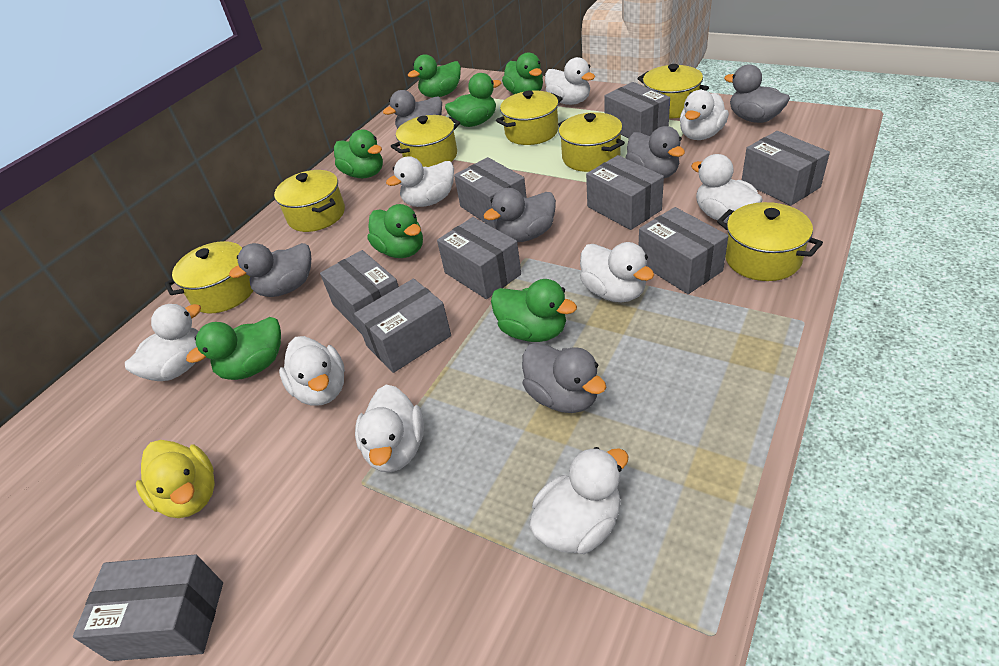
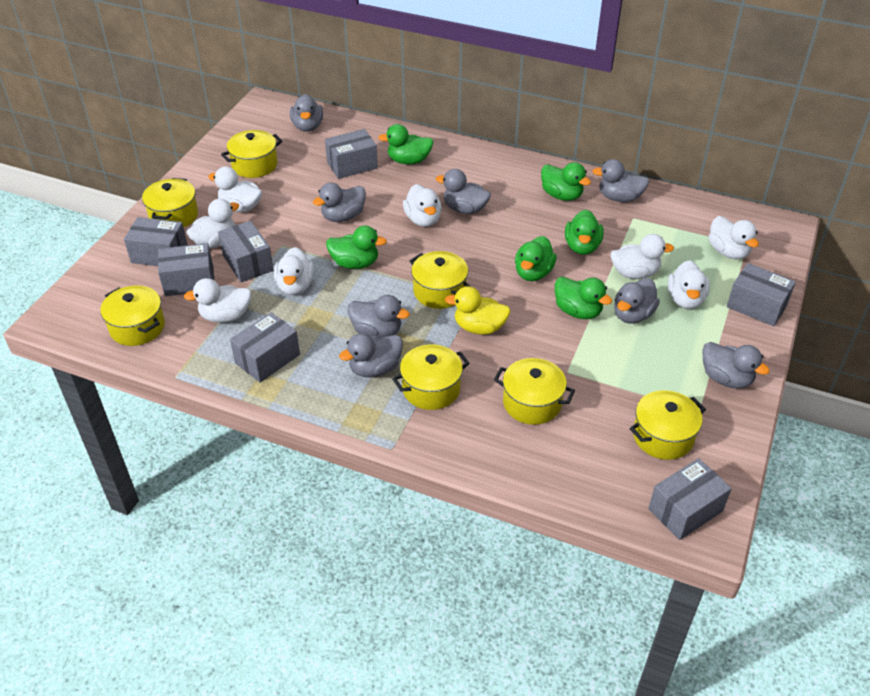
green duck: [186,317,281,380] [334,130,383,178] [368,204,423,258] [408,54,461,97] [445,73,501,127] [491,279,577,342] [502,52,543,94] = 7 -> [326,226,387,269] [378,124,434,165] [515,236,556,281] [541,162,591,201] [555,277,612,319] [565,210,604,255] = 6
grey box: [73,554,223,661] [320,250,399,334] [354,278,451,373] [437,217,521,299] [454,157,527,229] [586,155,664,230] [604,82,670,138] [639,207,728,294] [742,131,830,206] = 9 -> [124,217,188,266] [158,243,214,296] [218,221,274,282] [230,312,300,383] [325,129,378,179] [648,458,732,540] [727,263,796,326] = 7
grey duck: [229,243,311,297] [383,90,442,129] [484,188,556,242] [522,343,606,413] [626,126,685,178] [724,64,790,123] = 6 -> [290,94,323,132] [313,183,366,222] [339,333,403,378] [347,295,410,338] [436,169,491,214] [592,159,649,202] [614,278,660,324] [702,342,770,388] = 8
white duck: [125,304,201,381] [279,336,345,405] [355,385,424,472] [386,156,454,207] [529,447,629,554] [545,57,595,105] [580,242,654,302] [680,90,729,140] [691,154,763,223] = 9 -> [184,278,251,323] [186,199,239,249] [208,167,262,212] [274,247,314,295] [403,184,442,227] [611,234,674,279] [668,260,710,309] [708,216,759,259] = 8

